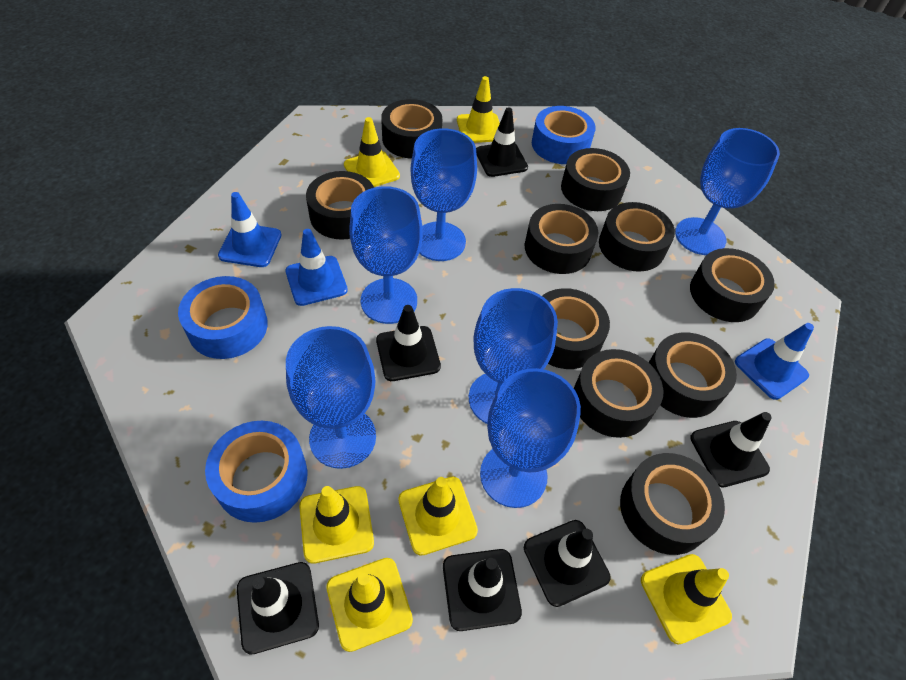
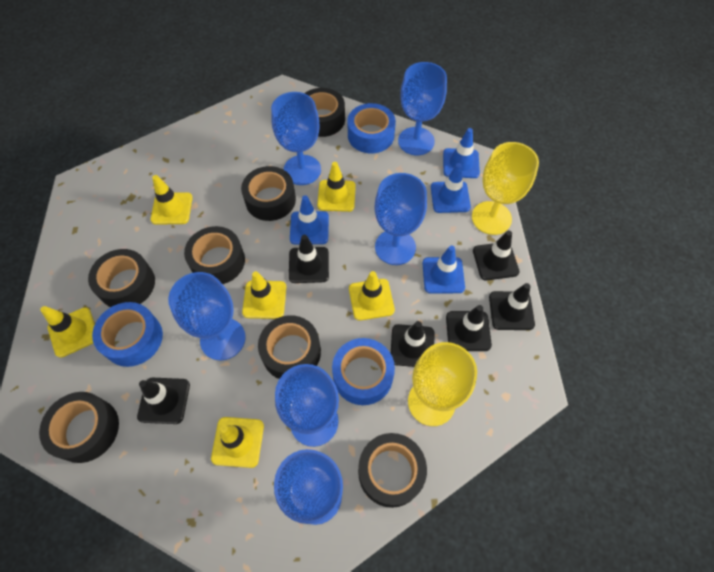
black tape: [306,171,374,240] [381,99,442,158] [525,204,598,274] [542,288,610,369] [561,148,630,211] [574,349,664,438] [599,202,675,272] [620,453,725,555] [648,332,737,418] [690,248,775,322] = 10 -> [39,392,119,463] [88,249,155,307] [184,226,245,284] [241,166,296,221] [258,315,321,379] [305,88,345,137] [358,433,427,508] = 7
blue traffic cone: [218,192,282,267] [285,229,348,306] [735,323,814,400] = 3 -> [290,195,329,244] [422,245,465,294] [431,163,471,213] [443,128,480,178] = 4
yellow goblet: none = 0 -> [408,342,477,426] [472,142,539,235] = 2

